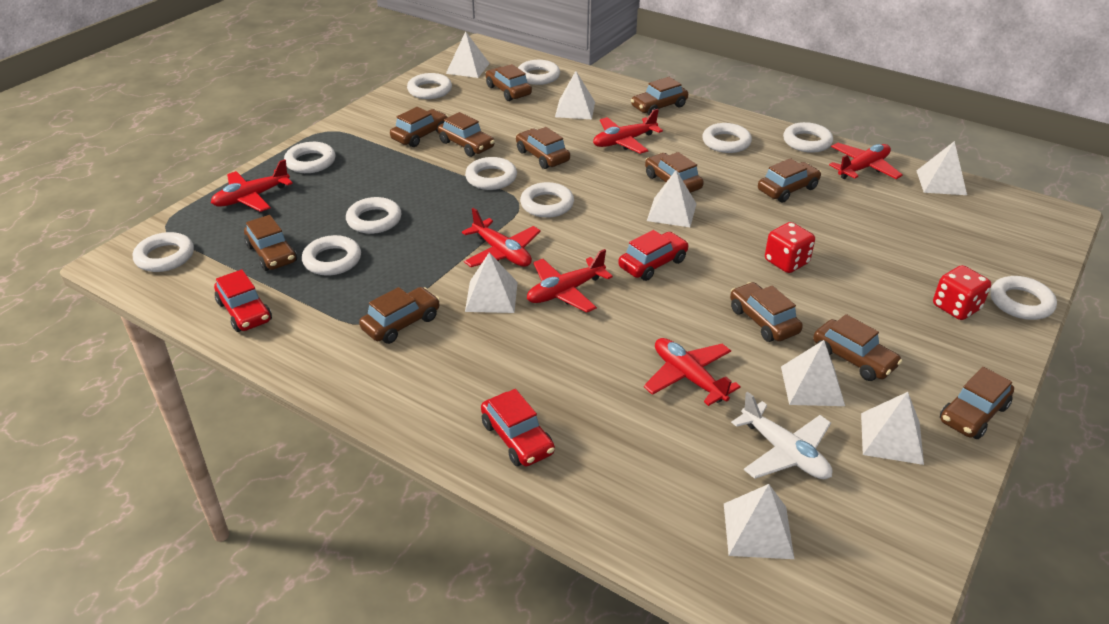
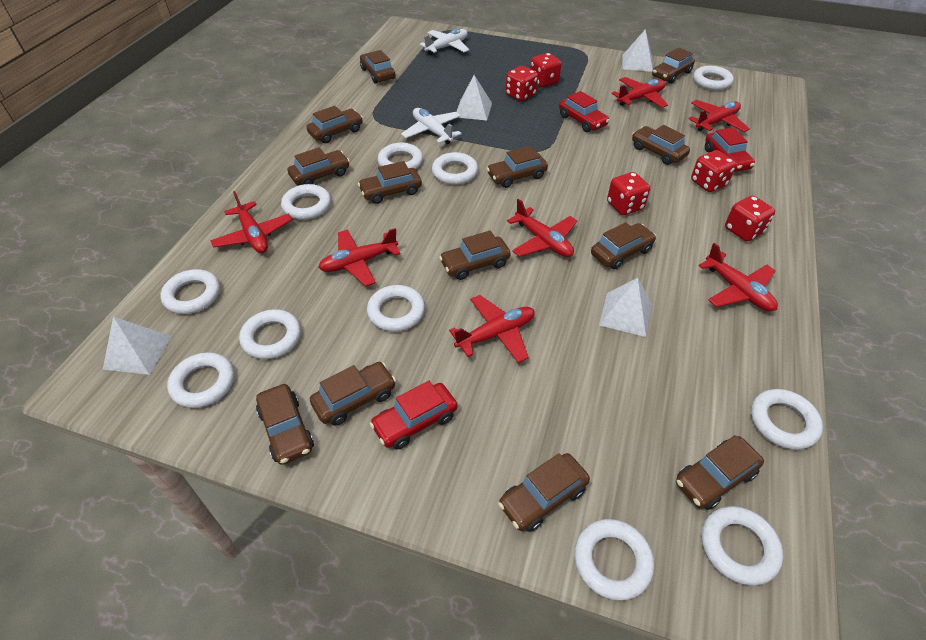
brown car: [244,215,297,271] [359,287,440,344] [390,107,448,147] [438,112,495,157] [486,64,532,101] [516,127,570,169] [631,77,688,115] [645,152,704,193] [730,282,803,342] [758,158,822,202] [813,314,902,381] [940,367,1014,439] = 12 -> [256,384,314,465] [288,147,350,185] [306,106,363,143] [310,362,396,426] [358,161,422,204] [360,50,395,84] [439,231,511,280] [487,146,548,188] [498,453,590,532] [591,222,656,270] [632,125,690,165] [652,47,695,84] [676,435,764,510] = 13
red dice: [765,222,815,273] [933,265,991,320] = 2 -> [506,66,538,101] [530,53,561,87] [607,172,650,215] [691,150,736,192] [725,196,775,241] = 5
red plane: [211,159,293,212] [462,208,541,267] [527,249,613,313] [593,109,663,154] [644,338,741,406] [829,143,903,179] = 6 -> [210,191,292,253] [318,228,400,286] [449,295,535,363] [507,199,577,257] [611,77,668,108] [688,100,750,132] [698,243,778,311] = 7
white plane: [731,392,832,479] = 1 -> [401,108,462,144] [420,29,469,55] = 2
white pyramid: [446,31,490,78] [465,252,518,313] [555,71,595,119] [647,170,696,227] [724,484,794,559] [781,340,845,406] [861,392,924,465] [917,141,967,195] = 8 -> [103,317,172,375] [456,75,492,121] [599,278,652,337] [622,29,653,72] = 4

